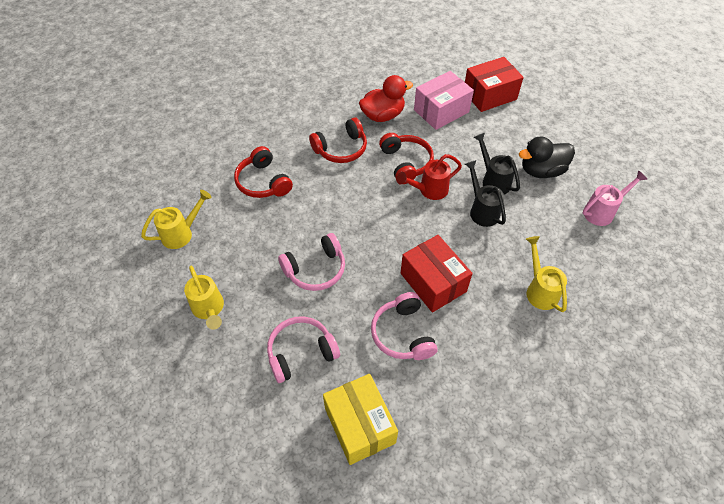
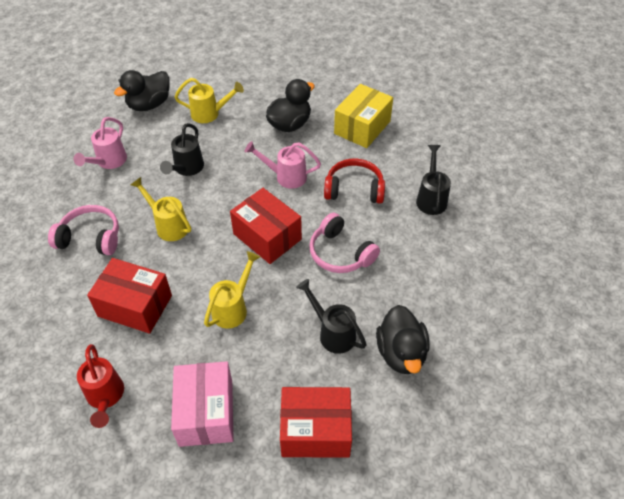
black duck: [519,137,575,178] = 1 -> [114,70,170,111] [266,79,315,132] [376,305,430,374] = 3
black watering can: [465,160,506,227] [474,133,520,195] = 2 -> [160,123,204,176] [296,279,367,354] [416,145,451,215] = 3
pink headphones: [267,316,340,383] [278,233,345,291] [371,292,438,360] = 3 -> [48,205,119,255] [309,213,380,273] = 2
pink watering can: [583,170,648,226] = 1 -> [74,117,127,169] [245,141,321,189] = 2
red box: [401,235,473,313] [465,57,524,112] = 2 -> [87,258,172,334] [230,188,302,264] [280,387,352,458] = 3
red duck: [359,75,413,122] = 1 -> none = 0
red headphones: [234,146,293,198] [309,117,367,163] [379,133,434,184] = 3 -> [324,159,385,204] = 1

